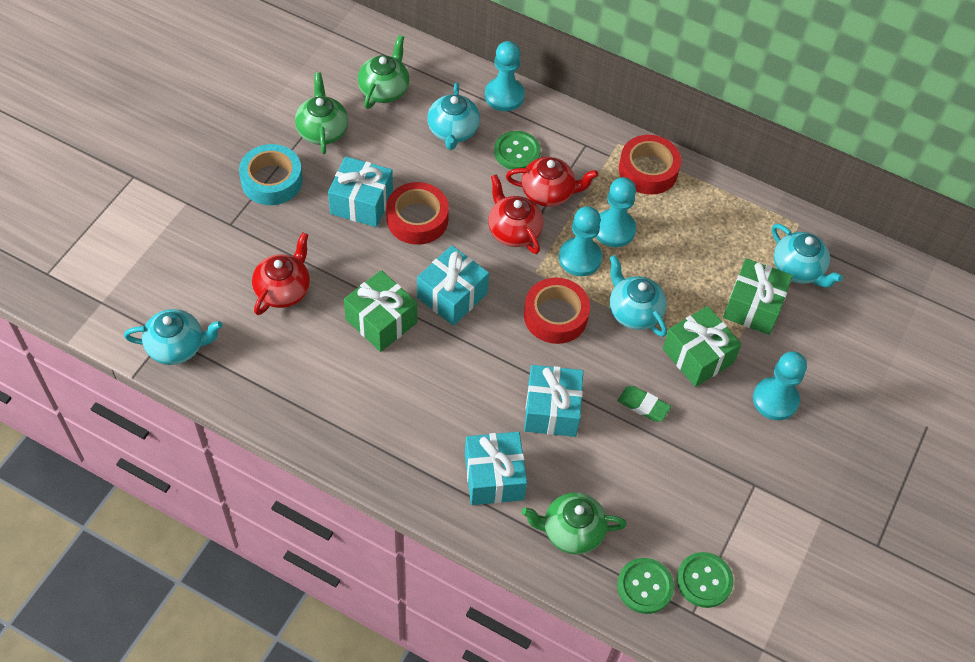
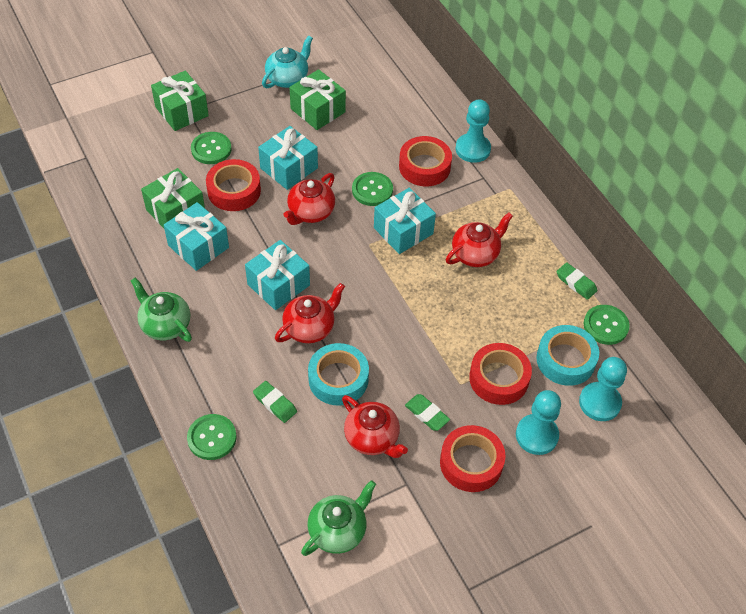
green button: [494,131,541,170] [617,558,674,614] [677,552,734,608] = 3 -> [187,414,236,460] [191,132,232,164] [352,172,393,206] [584,305,630,345] = 4
green eraser: [618,386,671,422] = 1 -> [253,381,297,423] [405,394,450,431] [557,263,597,300] = 3
green teapot: [295,73,348,154] [358,35,409,109] [522,492,627,555] = 3 -> [131,278,192,342] [301,480,376,556] = 2
red tape: [386,182,449,245] [524,278,590,344] [619,135,681,195] = 3 -> [206,159,261,211] [399,136,452,186] [440,425,506,492] [469,343,532,405] = 4
red teapot: [252,232,310,315] [488,174,543,254] [506,157,598,207] = 3 -> [275,283,345,343] [283,173,335,225] [342,395,408,458] [446,213,513,267] = 4
turquoise pawn: [485,41,525,111] [559,206,602,276] [596,177,636,247] [753,351,807,420] = 4 -> [456,99,491,163] [516,390,561,455] [579,357,627,421] = 3
turquoise tape: [239,144,303,205] = 1 -> [308,343,369,406] [536,325,599,386] = 2
turquoise teapot: [124,309,223,365] [427,82,480,150] [610,255,667,337] [772,224,843,288] = 4 -> [262,36,313,88] = 1

